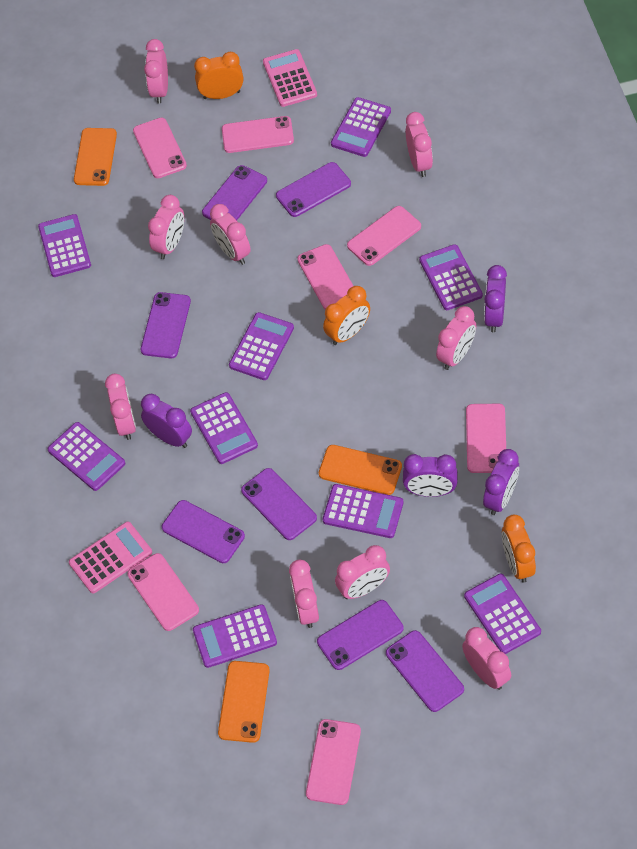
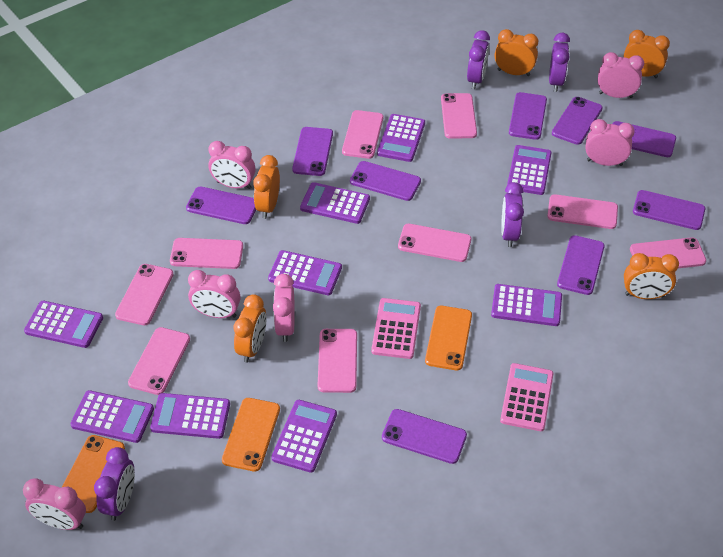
orange clock: [194,52,244,99] [323,286,370,345] [502,515,536,583] = 3 -> [233,294,266,363] [253,155,280,219] [495,29,538,76] [624,30,670,78] [624,253,679,299] = 5
pink clock: [105,374,136,440] [144,39,168,104] [148,195,184,259] [210,204,251,265] [289,560,319,628] [335,545,390,599] [406,112,433,177] [436,306,476,370] [462,627,511,690] = 9 -> [23,478,86,530] [188,270,240,318] [208,141,255,189] [273,274,295,342] [585,119,635,166] [598,52,644,98] = 6
pink phone: [127,553,199,631] [133,118,187,178] [222,116,294,153] [297,244,353,310] [306,719,361,805] [347,206,421,266] [466,404,506,473] = 7 -> [115,264,174,325] [128,327,190,395] [170,238,243,269] [317,329,357,393] [342,110,383,159] [398,224,471,262] [441,93,477,139] [547,194,618,229] [630,237,706,268] = 9
purple phone: [141,292,191,358] [162,500,245,563] [202,165,267,220] [241,468,317,540] [276,162,351,217] [317,600,404,670] [386,630,464,712] = 7 -> [186,187,256,224] [292,127,333,176] [350,161,421,201] [382,409,467,464] [509,92,547,140] [552,97,603,145] [557,235,605,295] [613,121,676,157] [633,190,705,230] = 9

